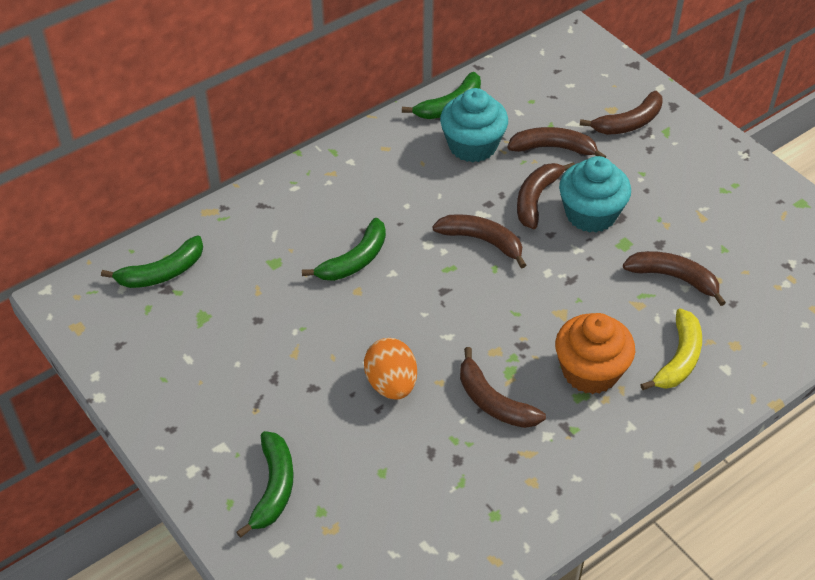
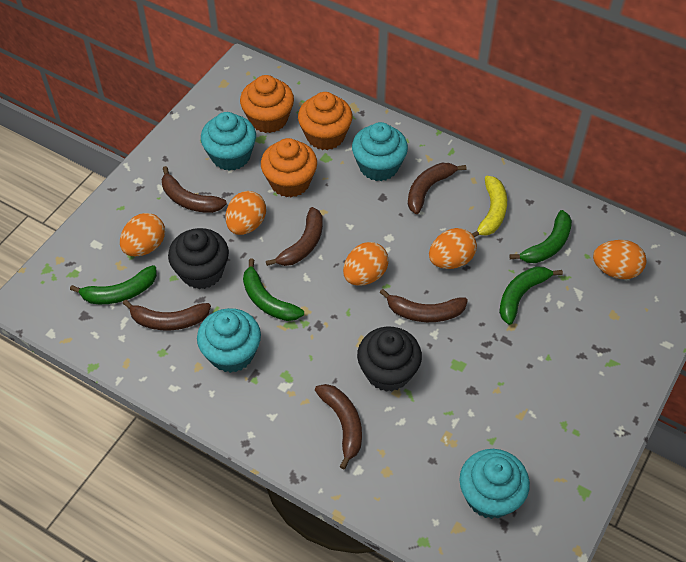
black cupcake: none = 0 -> [168,228,229,289] [357,327,422,392] = 2
orange cupcake: [555,313,635,394] = 1 -> [240,75,294,133] [261,138,317,198] [298,92,352,150] = 3
orange egg: [364,338,417,400] = 1 -> [120,213,165,257] [225,191,266,235] [343,242,389,286] [429,228,477,269] [593,240,646,279] = 5
turquoise cupcake: [440,88,508,162] [559,156,631,233] = 2 -> [197,308,261,373] [201,112,256,171] [352,122,408,181] [459,449,530,519] = 4

